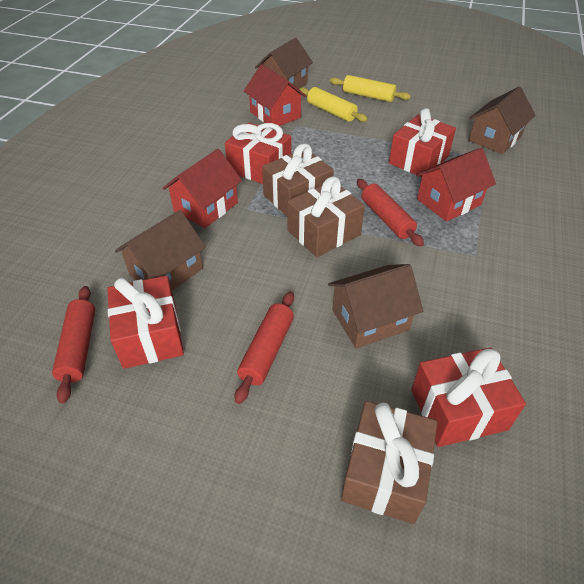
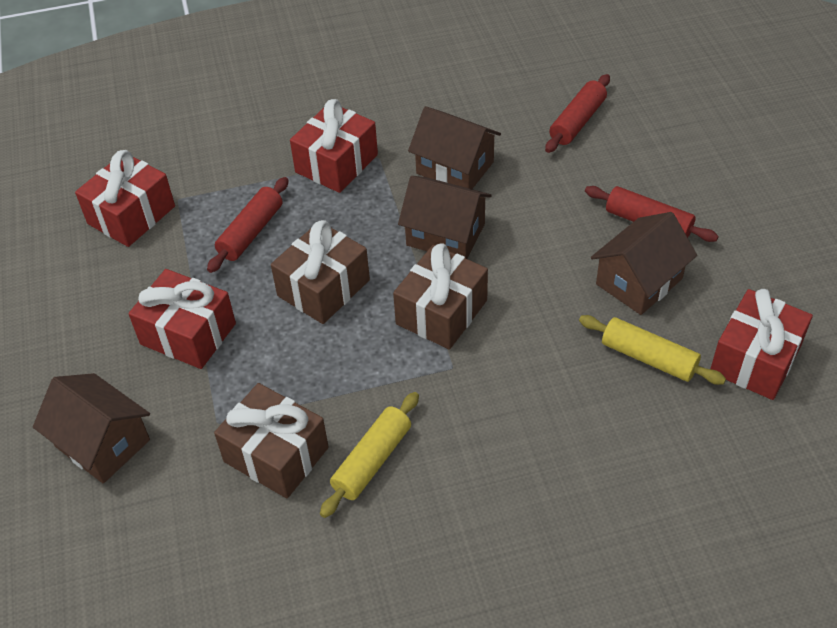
red house: [162,149,242,228] [244,64,306,126] [416,148,496,222] = 3 -> none = 0

